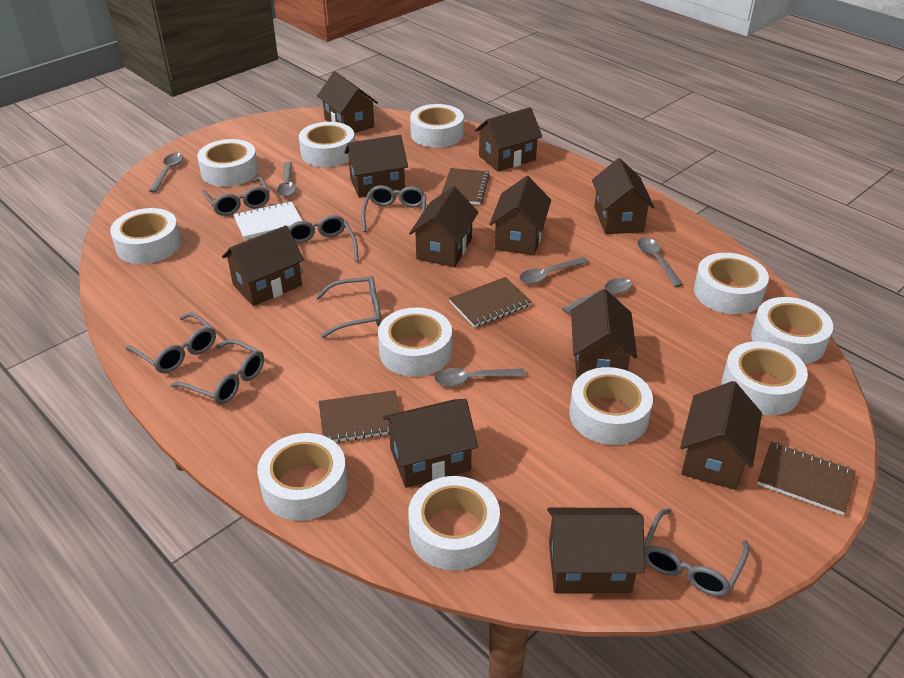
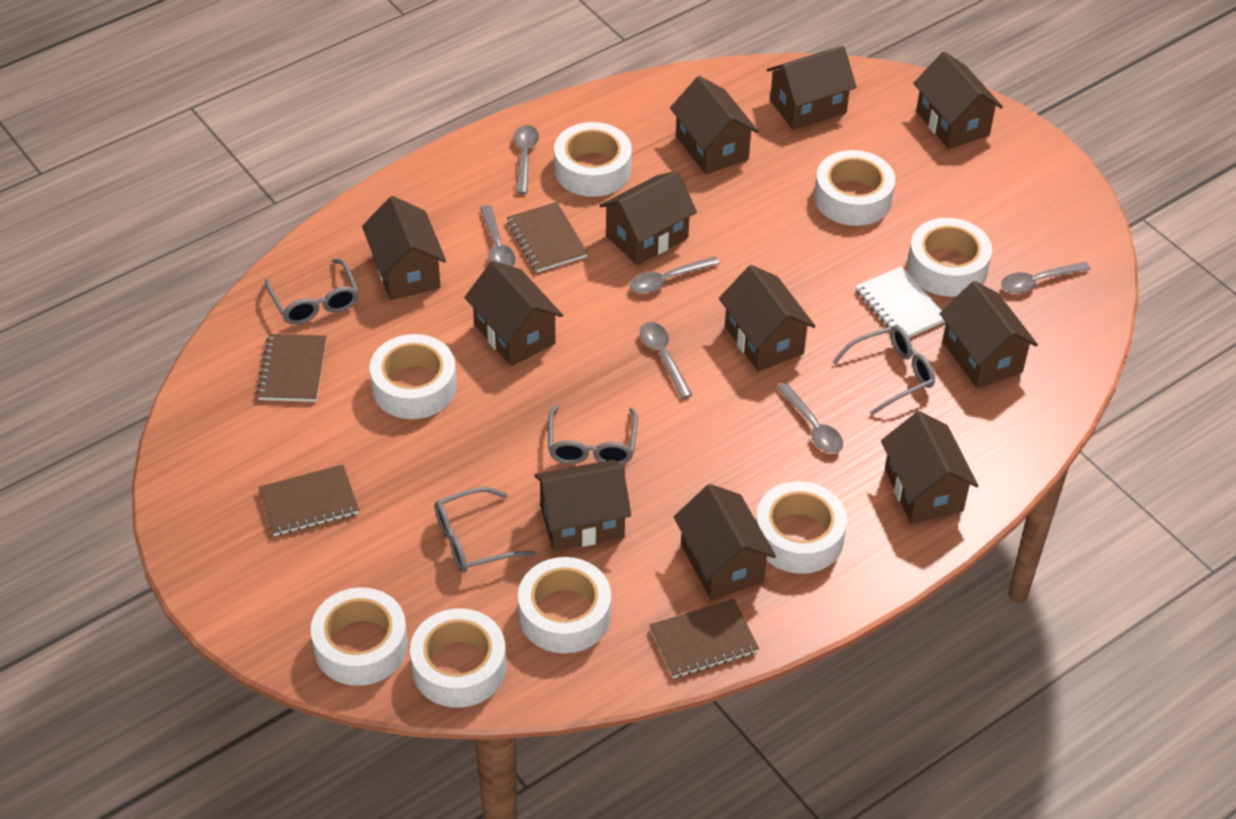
grey glasses: [126,313,216,373] [170,339,264,405] [202,176,270,216] [289,215,359,273] [316,276,381,338] [362,185,426,232] [644,508,749,597] = 7 -> [265,259,359,324] [435,487,536,573] [548,405,638,465] [832,325,935,415] = 4
white tape: [110,208,181,264] [197,139,258,187] [257,433,348,521] [299,122,355,167] [378,307,452,377] [408,476,500,570] [410,104,464,148] [569,367,653,445] [694,253,769,314] [722,341,808,415] [751,297,833,364] = 11 -> [311,588,408,686] [369,334,457,419] [410,608,506,708] [518,557,611,653] [554,122,632,197] [756,481,847,574] [814,150,895,226] [907,218,992,297] = 8

